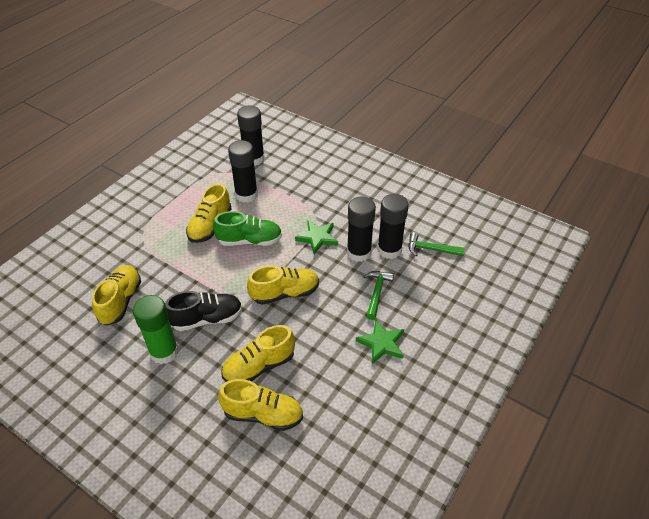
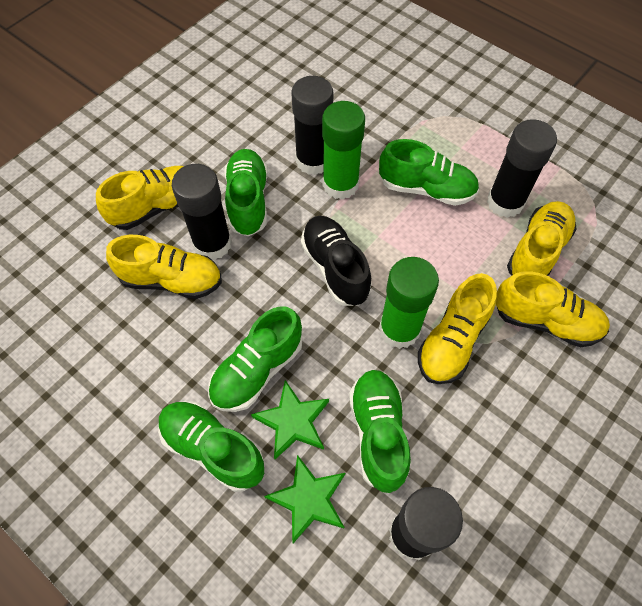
green glue stick: [133,295,179,364] = 1 -> [322,101,365,200] [379,257,439,349] = 2
green hammer: [363,271,394,320] [409,232,465,256] = 2 -> none = 0
green shoe: [213,211,282,246] = 1 -> [158,401,264,492] [208,306,302,412] [224,149,268,237] [349,370,411,493] [379,139,479,206] = 5

